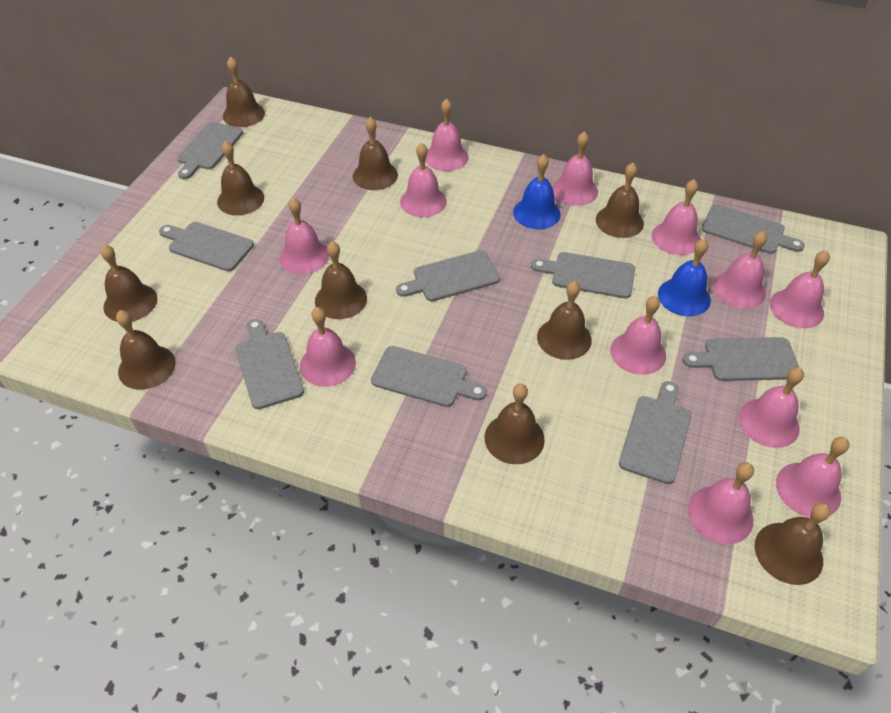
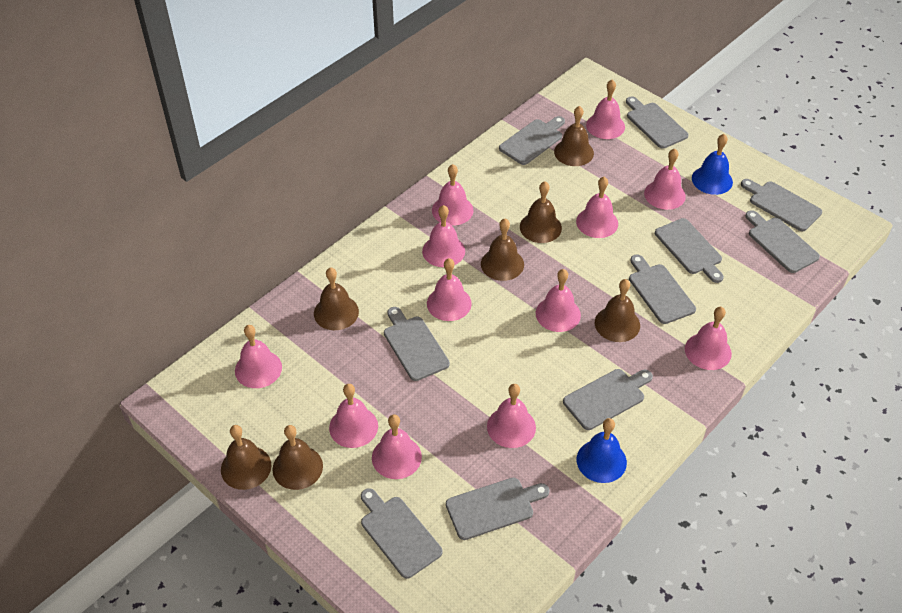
brown bell: [100,245,157,322] [116,310,176,390] [217,141,264,215] [223,56,265,127] [315,241,367,319] [353,117,398,190] [485,384,545,464] [537,281,592,360] [596,163,644,238] [755,503,831,585] = 10 -> [221,425,271,490] [273,425,323,490] [314,267,359,330] [481,219,524,281] [520,181,562,243] [554,106,594,166] [595,279,640,342] = 7
grey cutting board: [159,222,254,271] [177,122,243,179] [235,319,304,409] [371,346,487,407] [396,250,500,301] [531,252,635,298] [619,381,691,484] [683,337,800,381] [701,204,805,254] = 9 -> [361,488,443,579] [384,307,450,381] [446,477,549,540] [499,116,565,165] [563,369,653,430] [626,96,688,149] [629,254,696,324] [655,218,724,283] [741,179,822,231] [745,210,820,273] = 10

